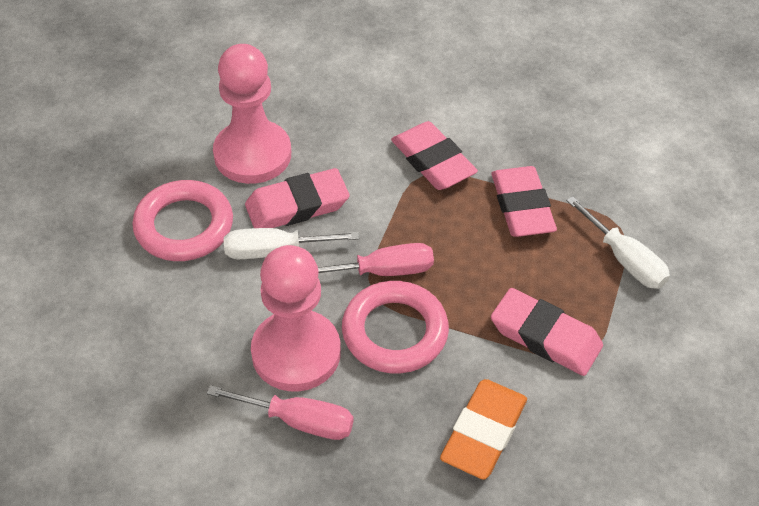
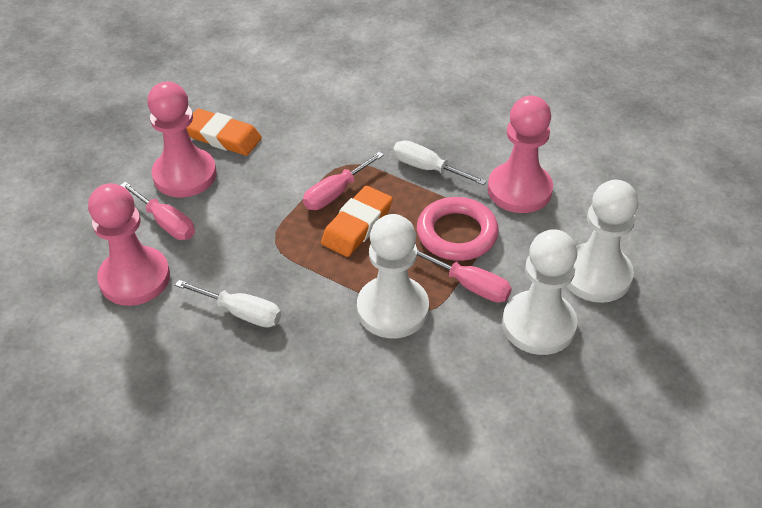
orange eraser: [440,379,527,480] = 1 -> [186,109,262,156] [321,186,393,257] = 2
pink eraser: [245,168,350,228] [391,121,478,190] [491,166,557,237] [491,288,603,376] = 4 -> none = 0
pink pawn: [213,44,291,184] [251,245,341,391] = 2 -> [88,183,170,306] [147,81,217,198] [488,96,553,213] = 3
pink ring: [132,180,233,261] [342,281,449,374] = 2 -> [417,197,499,261] = 1
pink screwdriver: [207,385,354,440] [318,243,434,276] = 2 -> [120,182,195,240] [303,152,384,210] [417,249,512,303] = 3
white pawn: none = 0 -> [357,214,429,338] [502,229,577,355] [566,180,638,303] = 3

